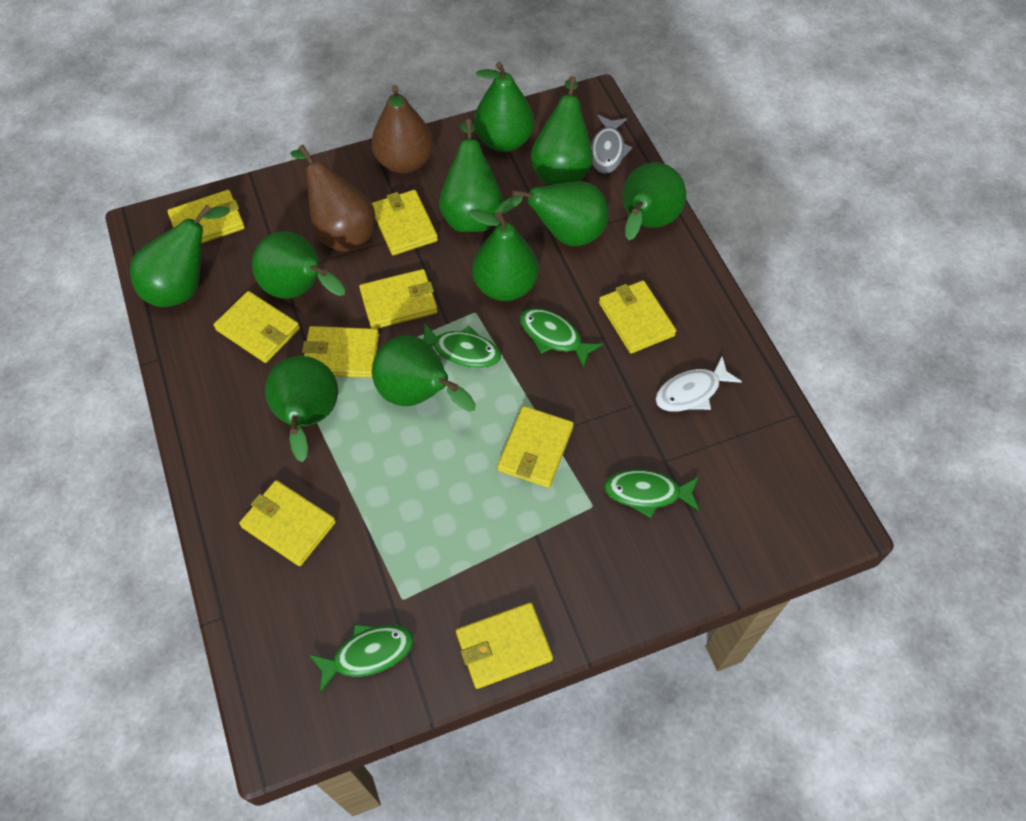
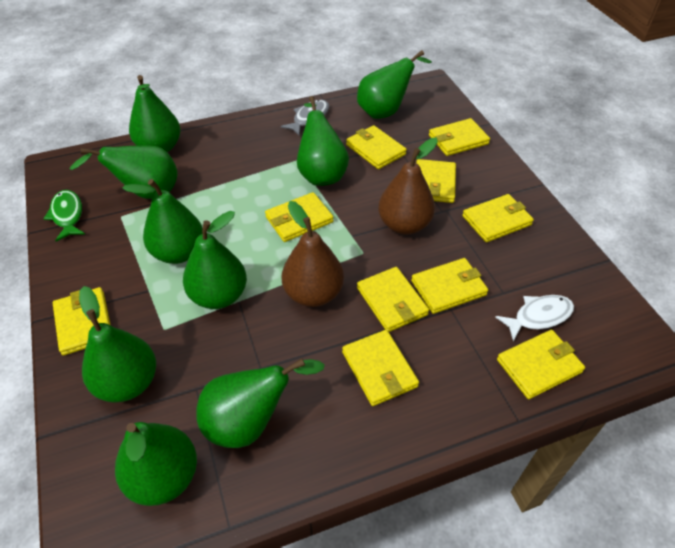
green fish: [309,624,413,693] [423,323,501,368] [520,308,603,368] [604,470,699,518] = 4 -> [43,190,85,242] = 1
green pear: [130,205,230,307] [252,231,345,299] [265,356,338,462] [372,335,476,412] [439,119,503,232] [468,209,539,301] [474,62,534,152] [494,181,609,246] [531,76,593,185] [622,162,686,240] = 10 -> [70,145,178,199] [79,286,156,403] [115,422,197,506] [122,179,203,264] [129,75,181,152] [183,211,247,309] [196,358,325,448] [297,96,349,186] [357,50,432,119] = 9
yellow wallet: [167,190,245,244] [213,291,300,363] [239,480,336,566] [302,326,379,378] [359,269,438,329] [372,190,438,255] [456,602,553,689] [497,406,574,488] [599,280,676,354] = 9 -> [52,287,111,356] [265,192,334,242] [342,330,419,406] [346,125,407,169] [357,267,429,332] [411,258,488,314] [416,159,456,203] [429,118,490,156] [462,194,534,242] [497,330,585,399] = 10

